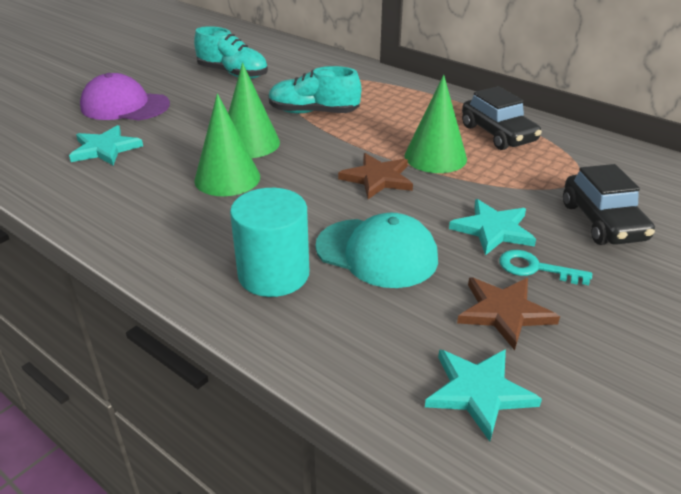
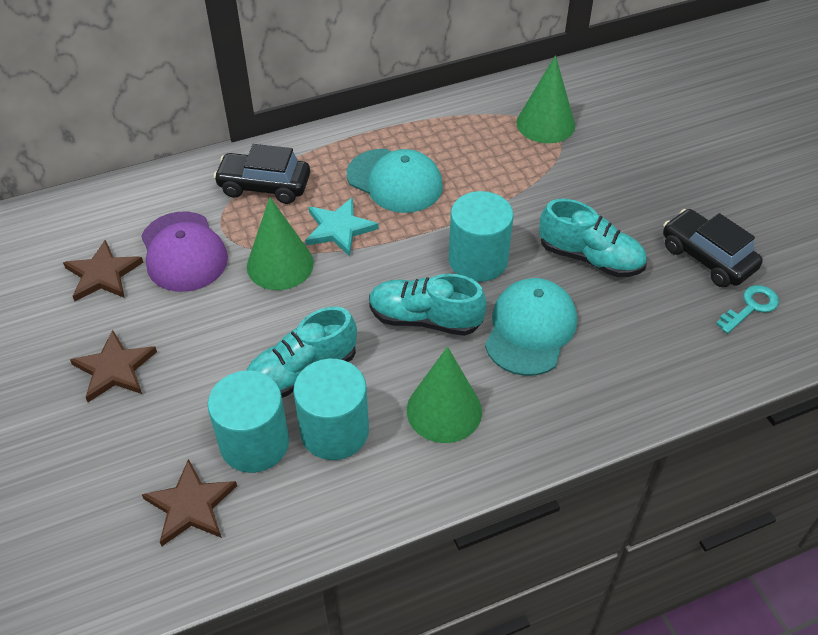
brown star: [338,153,413,199] [457,277,560,350] = 2 -> [63,240,144,301] [70,330,157,402] [142,459,237,546] = 3
turquoise cap: [315,213,438,288] = 1 -> [347,149,443,213] [485,278,577,376] = 2
turquoise cylinder: [230,188,309,297] = 1 -> [207,370,289,473] [293,359,369,460] [449,191,513,282] = 3
turquoise shoe: [194,26,268,79] [268,66,361,113] = 2 -> [246,307,357,398] [369,274,487,336] [539,199,647,277] = 3
turquoise star: [69,125,143,165] [425,349,542,441] [449,199,536,255] = 3 -> [305,197,378,256] = 1

